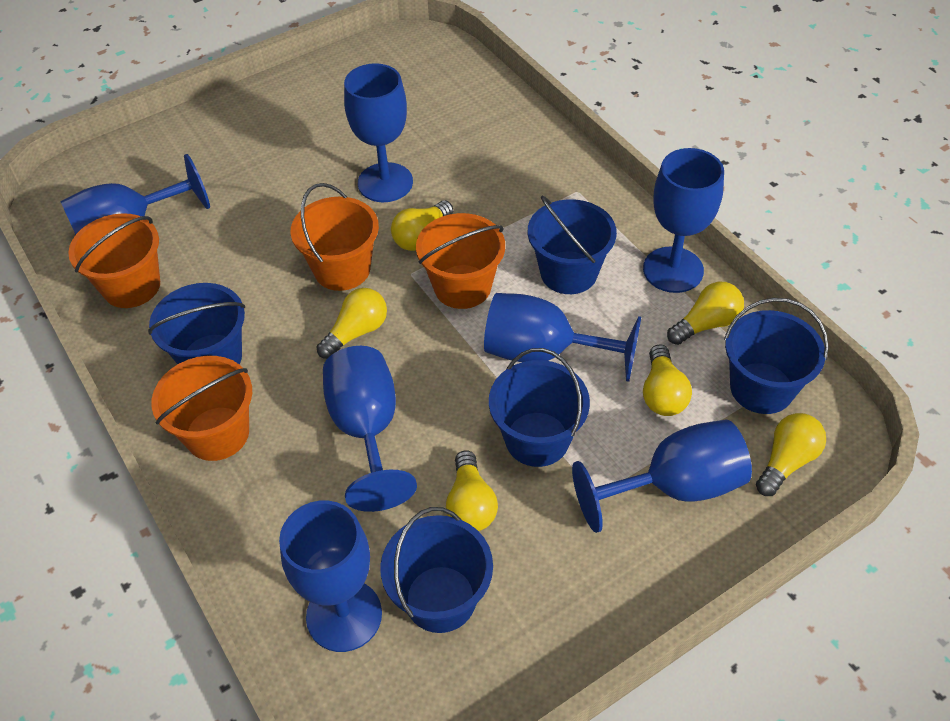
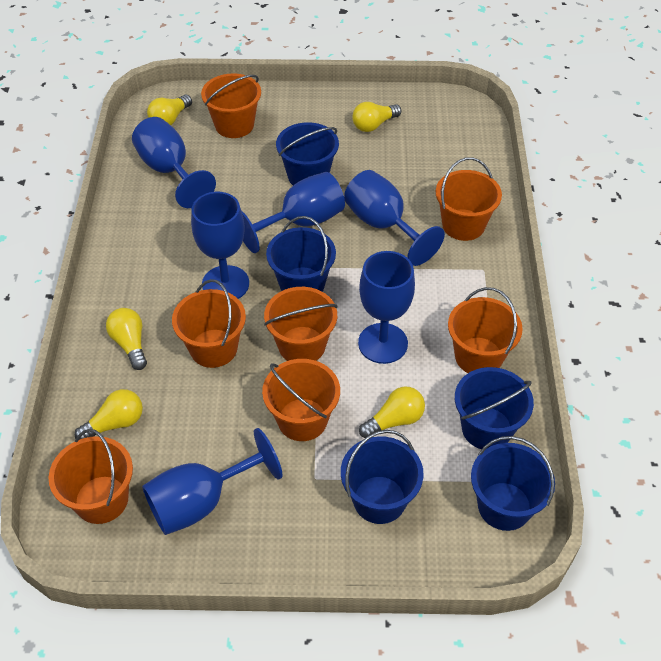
blue goblet: [60,154,210,235] [279,500,382,652] [323,346,417,512] [344,63,413,202] [484,293,641,382] [572,420,752,533] [643,148,724,293] = 7 -> [132,117,216,208] [142,428,283,535] [191,192,249,299] [242,172,345,253] [344,170,445,266] [358,251,415,364] = 6
orange bucket: [68,213,160,308] [151,356,252,461] [291,183,379,291] [416,213,505,309] = 4 -> [48,429,133,524] [172,279,246,368] [201,73,261,138] [262,359,340,441] [264,287,338,361] [436,157,502,241] [448,287,523,373] = 7
yellow light bulb: [317,288,387,359] [391,200,453,251] [446,450,498,531] [643,344,692,416] [667,282,744,345] [756,413,826,496] = 6 -> [75,389,143,440] [106,308,147,370] [147,94,192,125] [352,102,401,132] [359,387,425,438] = 5

